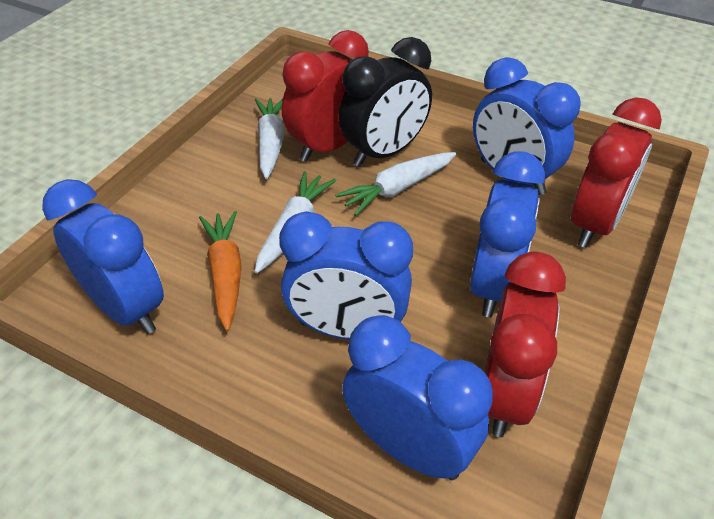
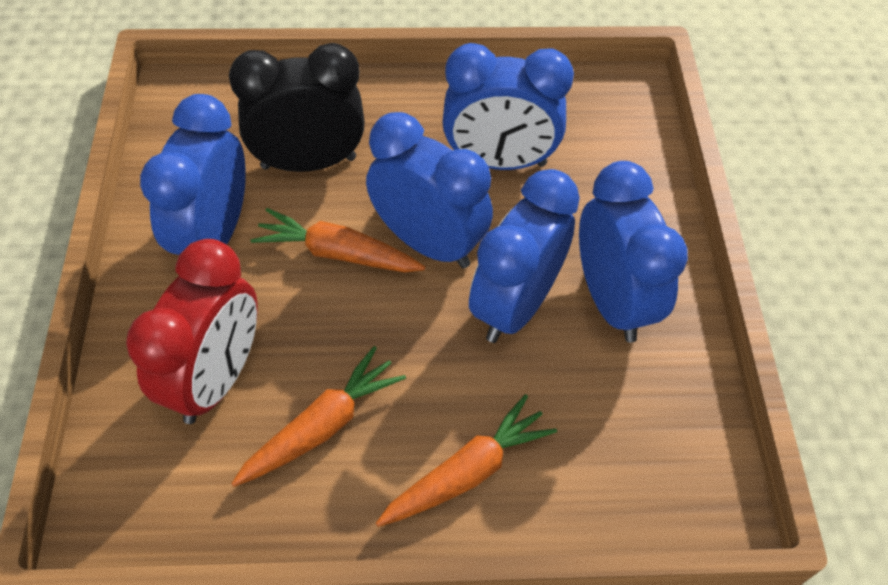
orange carrot: [199,211,242,331] = 1 -> [231,346,406,487] [251,208,426,272] [376,394,557,527] = 3
red clock: [282,30,369,162] [485,251,566,437] [571,97,662,248] = 3 -> [126,239,258,424] = 1
white carrot: [255,98,284,179] [255,172,336,274] [335,152,456,216] = 3 -> none = 0

